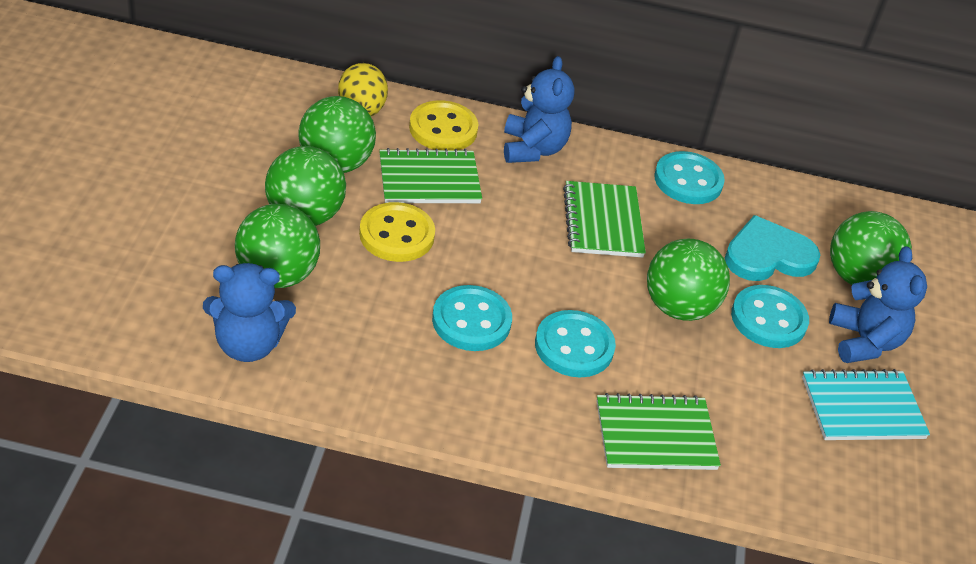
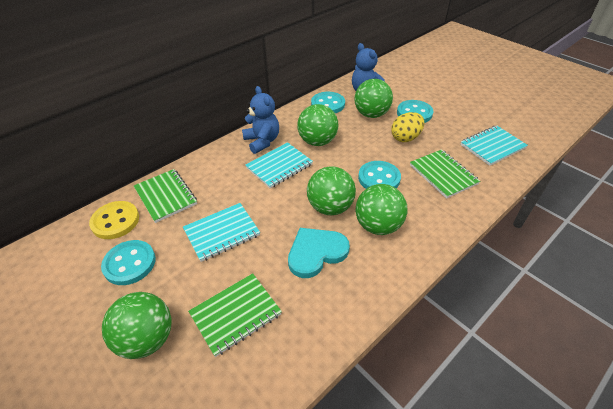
blue teddy bear: [203,263,296,362] [504,56,575,163] [829,246,927,363] = 3 -> [242,86,279,154] [352,43,385,91] = 2
turquoise notebook: [802,369,930,440] = 1 -> [183,203,260,262] [245,142,313,189] [460,126,528,166] = 3
yellow button: [359,202,435,262] [409,100,479,150] = 2 -> [89,201,139,239] = 1

